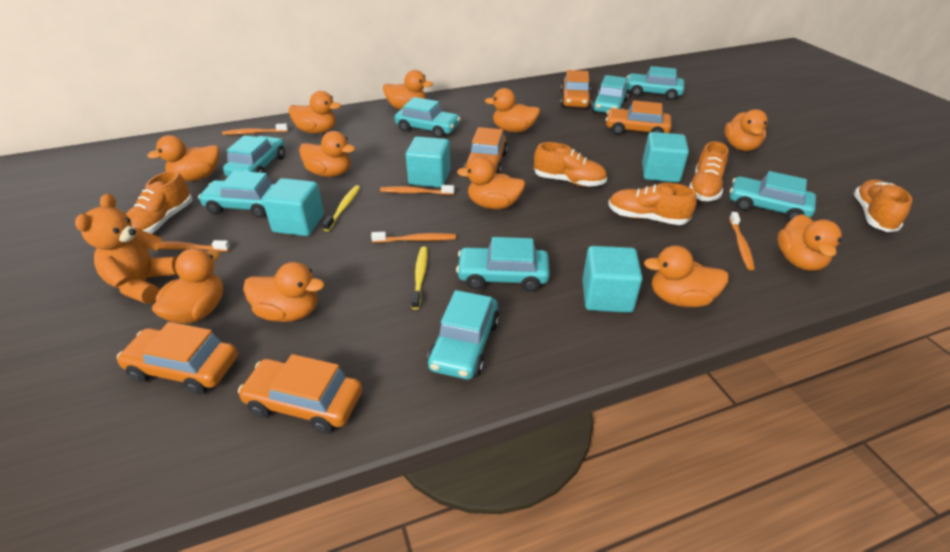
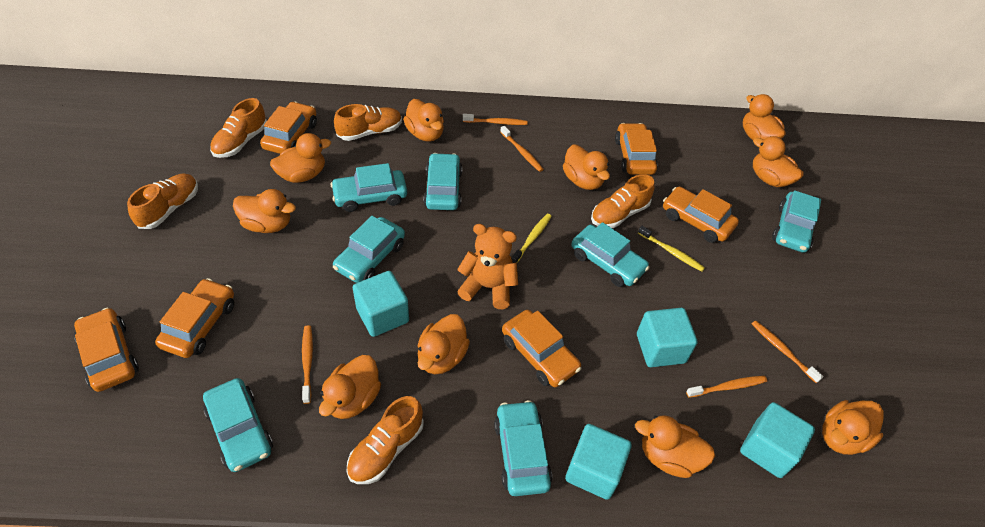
orange car: [117,322,238,394] [238,354,362,434] [464,127,508,174] [560,70,592,109] [606,100,672,135] = 5 -> [74,308,139,392] [155,278,234,358] [260,102,317,154] [502,310,581,387] [615,123,658,175] [663,187,739,243] = 6
orange duck: [147,135,219,181] [152,248,223,324] [243,262,324,322] [288,91,341,134] [299,131,355,177] [383,70,433,110] [457,157,526,209] [485,88,540,132] [644,245,729,307] [724,109,768,151] [777,214,842,271] = 11 -> [233,189,296,233] [270,133,331,183] [319,355,381,419] [403,99,444,142] [418,314,470,374] [563,144,610,190] [635,415,715,478] [743,94,786,140] [753,136,804,187] [822,400,884,455] = 10
turquoise car: [198,171,275,218] [223,135,285,177] [395,97,461,138] [428,290,499,379] [456,237,550,292] [592,75,629,113] [627,66,684,100] [730,171,816,222] = 8 -> [203,378,273,472] [330,163,407,212] [333,216,405,283] [423,153,462,210] [494,400,552,496] [571,222,650,287] [772,190,821,253] = 7

